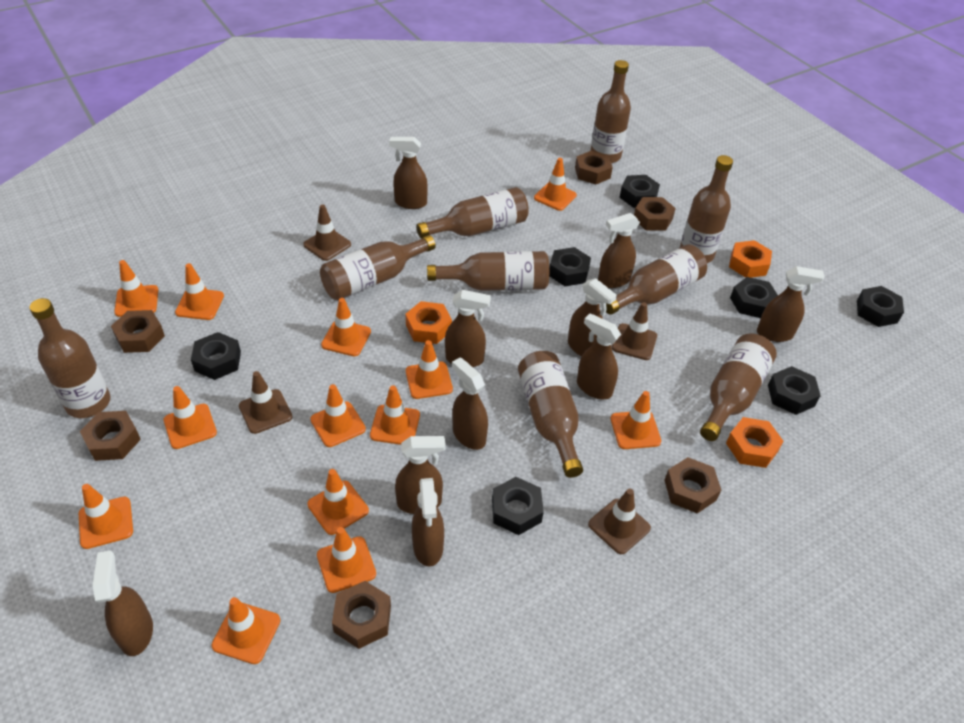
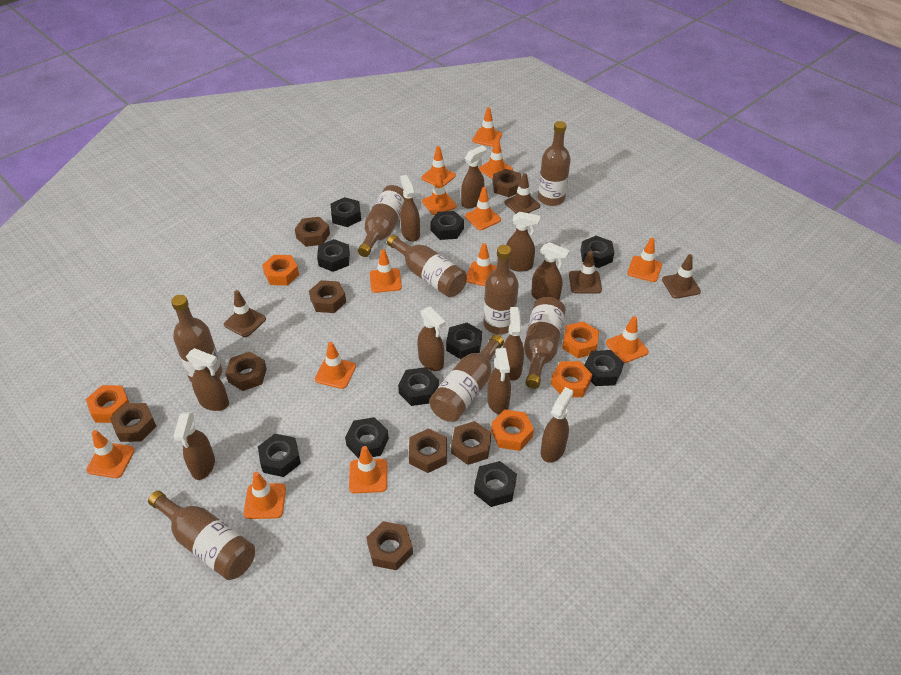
black nut: [191,332,241,380] [492,477,544,535] [549,247,591,286] [619,175,660,208] [730,277,778,318] [768,366,821,415] [857,286,904,327] = 7 -> [258,434,301,477] [317,239,350,272] [331,197,361,227] [345,417,389,458] [398,367,439,406] [430,211,464,240] [446,323,482,359] [474,461,517,507] [581,236,614,268] [584,350,624,386] = 10
brown bottle: [29,298,110,418] [320,235,436,300] [416,187,529,238] [427,251,549,291] [518,351,583,478] [590,60,631,163] [606,244,707,315] [680,155,733,263] [700,333,777,441] = 9 -> [148,491,255,580] [171,295,222,382] [358,185,405,257] [387,235,467,297] [429,334,504,422] [483,245,519,334] [524,297,566,389] [538,121,571,206] = 8
brown nut: [80,411,141,461] [111,310,165,353] [332,581,391,649] [575,151,613,185] [634,197,676,231] [665,457,721,513] = 6 -> [110,403,156,442] [225,352,267,391] [295,217,330,247] [309,280,346,313] [366,521,413,570] [409,428,447,473] [451,421,492,465] [493,169,521,197] = 8
orange nut: [405,301,452,344] [726,417,783,468] [729,240,772,278] = 3 -> [86,385,129,423] [262,255,299,286] [491,409,534,451] [551,361,592,397] [562,321,599,358] = 5

